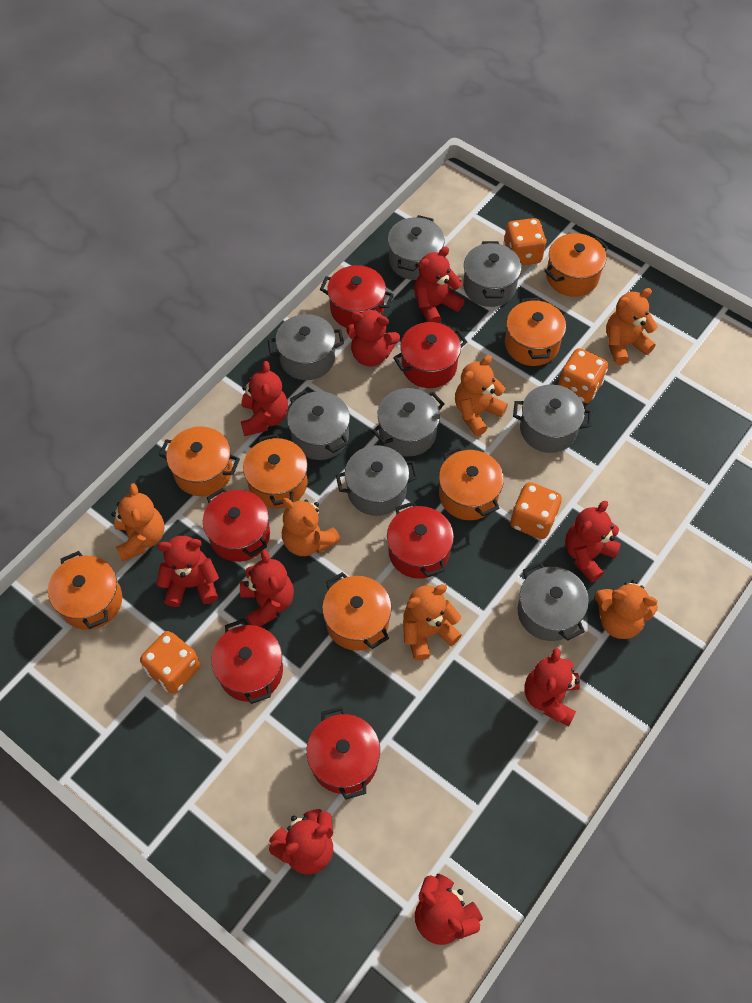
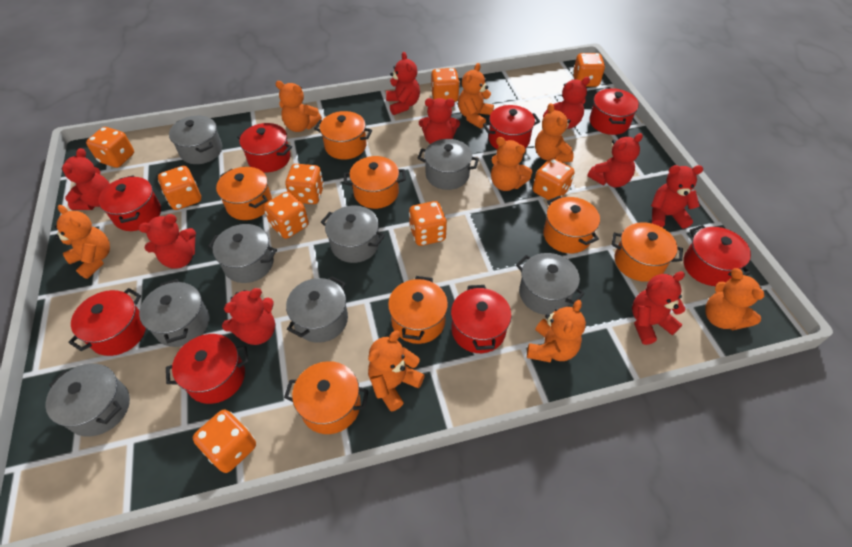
orange dice: [140,631,200,694] [503,218,546,266] [510,482,562,539] [558,348,608,403] = 4 -> [86,127,134,168] [158,166,201,210] [193,410,256,473] [264,192,309,239] [285,164,324,204] [409,201,447,246] [431,68,460,102] [533,158,575,200] [573,53,605,87] = 9
orange teddy bear: [111,483,164,561] [282,498,341,556] [403,584,462,661] [455,355,508,436] [594,580,658,639] [606,288,658,365] = 6 -> [55,205,110,279] [275,81,322,132] [368,331,425,412] [458,63,494,128] [491,137,532,191] [527,300,586,362] [535,103,574,162] [705,268,765,330] = 8
red pot: [203,488,270,562] [211,619,283,704] [306,706,380,800] [320,265,394,328] [387,502,454,579] [393,322,467,388] = 6 -> [68,288,146,356] [98,175,161,231] [166,334,249,404] [237,123,292,172] [451,285,511,353] [483,105,540,149] [590,88,639,135] [684,225,751,286] = 8

